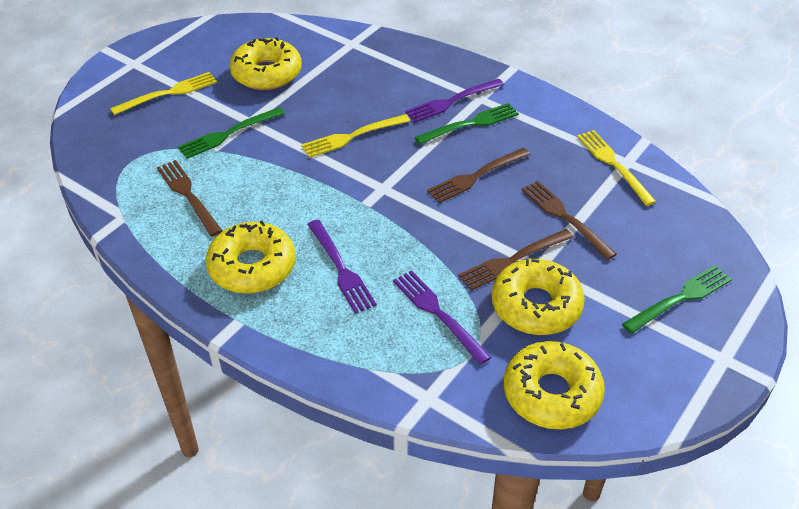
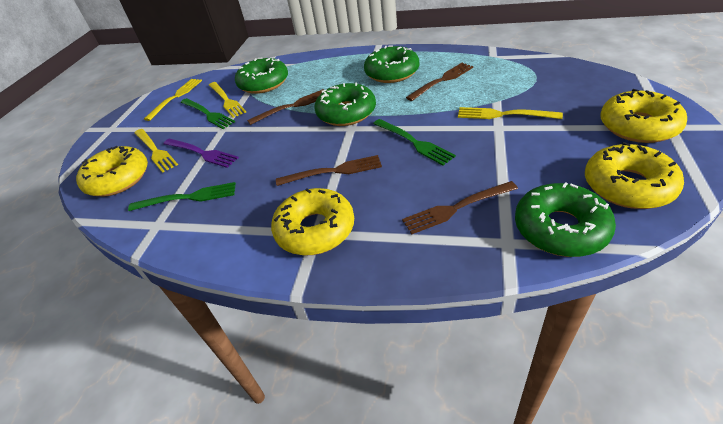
green donut: none = 0 -> [235,58,288,94] [315,83,376,126] [364,46,419,83] [515,182,616,257] = 4
purple fork: [307,220,377,314] [393,270,491,365] [405,79,504,123] = 3 -> [163,138,239,168] = 1
yellow fork: [110,72,217,115] [301,114,410,158] [577,130,656,206] = 3 -> [135,129,178,173] [144,79,202,121] [209,82,246,118] [458,107,563,119] = 4

